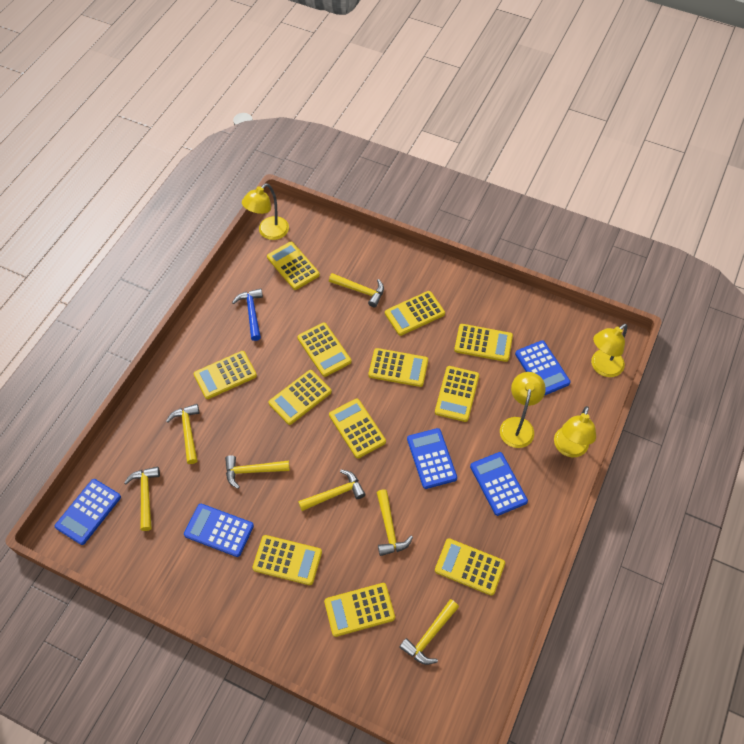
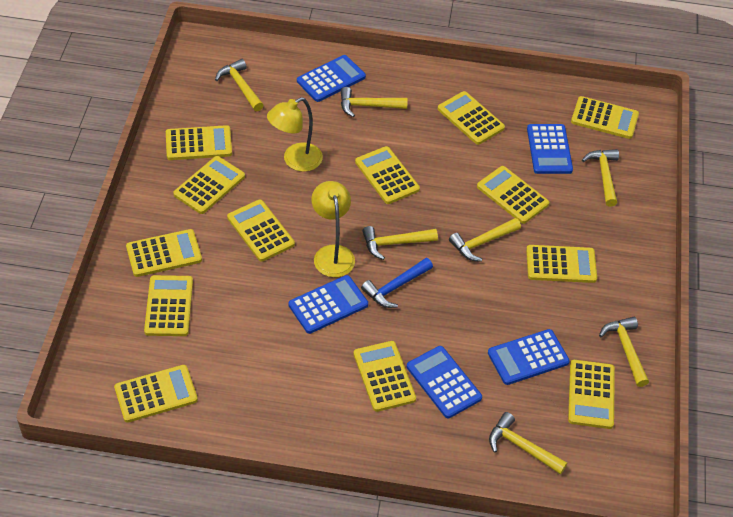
yellow calculator: [194,351,257,399] [252,535,322,585] [267,242,320,290] [269,370,332,425] [297,323,351,377] [324,583,395,637] [329,398,386,458] [369,348,428,387] [385,291,445,336] [435,366,479,422] [435,538,505,596] [454,324,513,362] = 12 -> [114,365,198,423] [126,229,202,277] [144,275,193,336] [166,125,232,160] [173,156,245,214] [227,199,295,262] [354,341,416,412] [355,146,420,204] [438,91,505,145] [477,166,549,224] [526,245,597,283] [568,360,615,429] [571,96,639,139] = 13
yellow lamp: [242,183,289,240] [500,372,546,448] [554,406,596,457] [591,324,627,377] = 4 -> [267,97,323,172] [311,181,355,277] = 2

